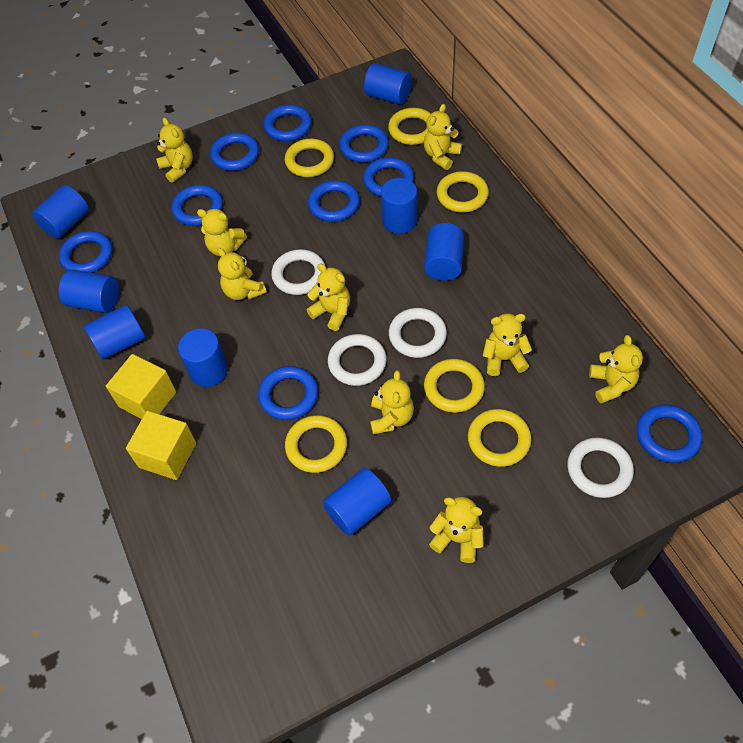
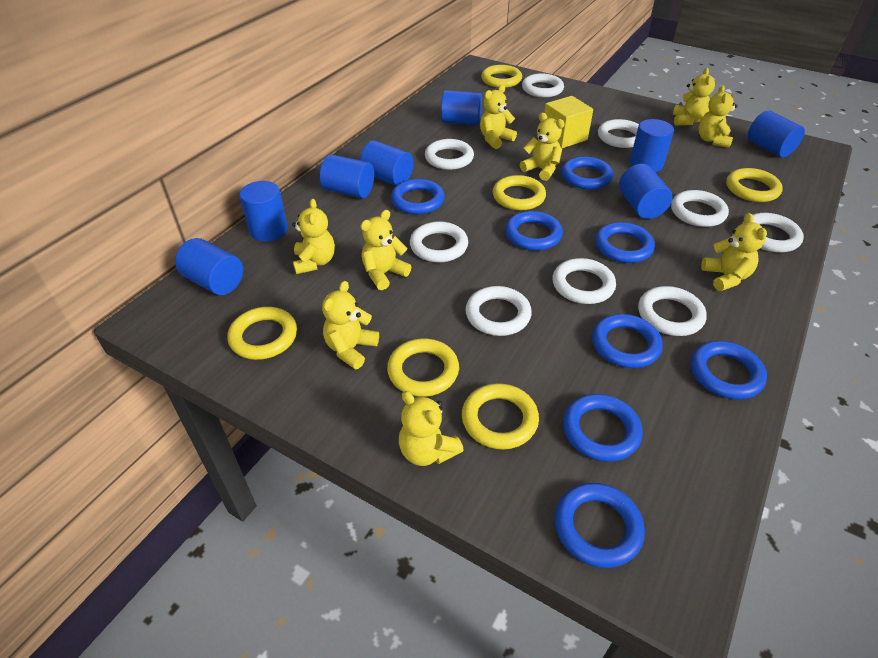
blue ring: [59,231,112,273] [171,185,223,226] [210,133,259,171] [258,366,318,420] [264,105,312,141] [308,181,360,222] [339,124,389,163] [363,157,414,197] [637,405,702,463] = 9 -> [391,179,445,214] [505,211,563,251] [554,483,645,568] [561,156,613,189] [563,394,643,462] [592,314,663,368] [595,222,655,263] [691,341,767,399] = 8
white ring: [271,249,325,295] [328,334,387,386] [389,308,447,358] [567,437,634,498] = 4 -> [410,221,468,263] [425,139,474,170] [466,286,532,336] [522,73,564,98] [553,258,616,304] [598,119,639,148] [638,286,707,336] [671,190,729,227] [743,213,804,253] = 9
yellow cube: [106,354,176,419] [126,411,196,480] = 2 -> [544,96,593,148] = 1

